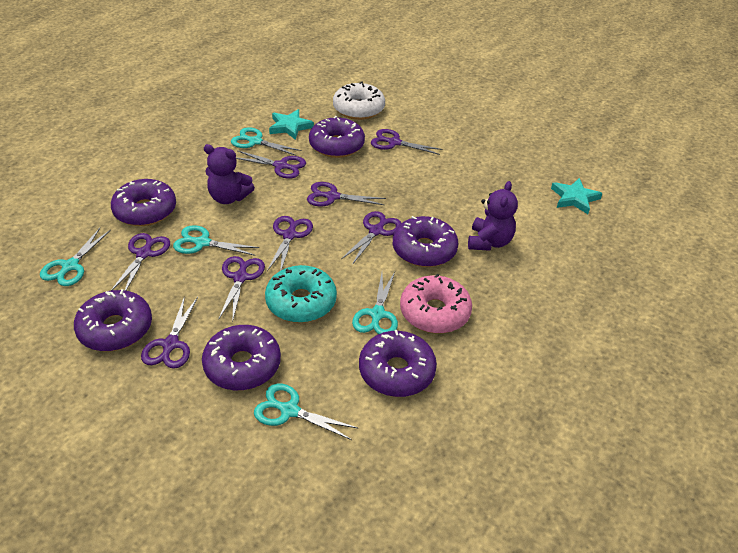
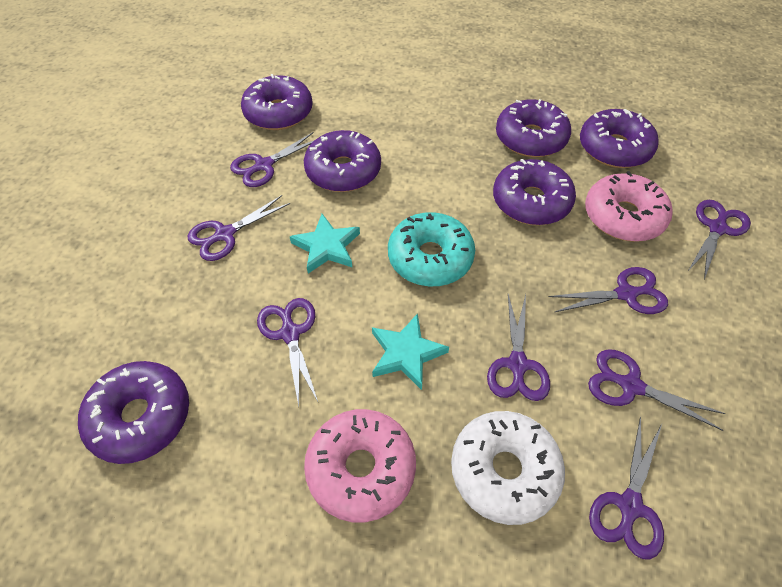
pink donut: [400,274,472,334] = 1 -> [304,409,416,522] [585,171,672,242] = 2
purple teddy bear: [204,144,255,204] [468,181,518,251] = 2 -> none = 0
turquoise scissors: [40,228,111,286] [173,225,259,256] [231,127,302,156] [254,384,358,440] [352,272,398,334] = 5 -> none = 0

